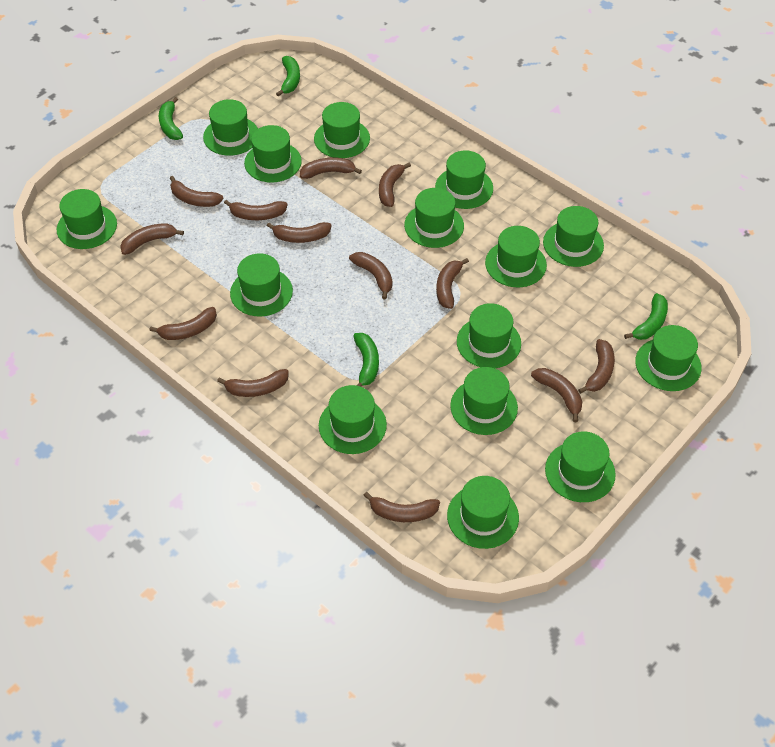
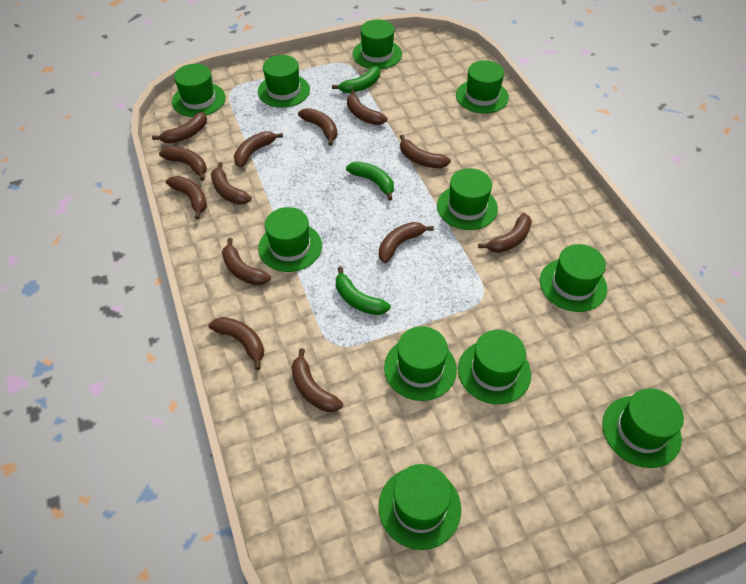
green banana: [159,97,183,140] [276,56,300,97] [353,333,379,387] [624,293,668,340] = 4 -> [332,66,380,93] [336,266,391,315] [346,161,394,201] = 3
green hat: [57,189,117,249] [203,99,258,156] [230,253,293,317] [244,125,302,182] [314,102,370,158] [319,385,387,454] [404,188,464,248] [435,150,493,209] [447,476,519,549] [450,367,518,435] [457,303,521,368] [485,226,547,287] [543,206,604,267] [545,431,616,502] [635,325,702,391] = 15 -> [172,64,225,117] [258,55,310,108] [258,207,322,272] [352,19,402,69] [379,464,461,550] [384,326,457,401] [437,168,498,230] [456,60,509,114] [458,330,531,404] [540,244,607,312] [602,388,684,468] = 11

